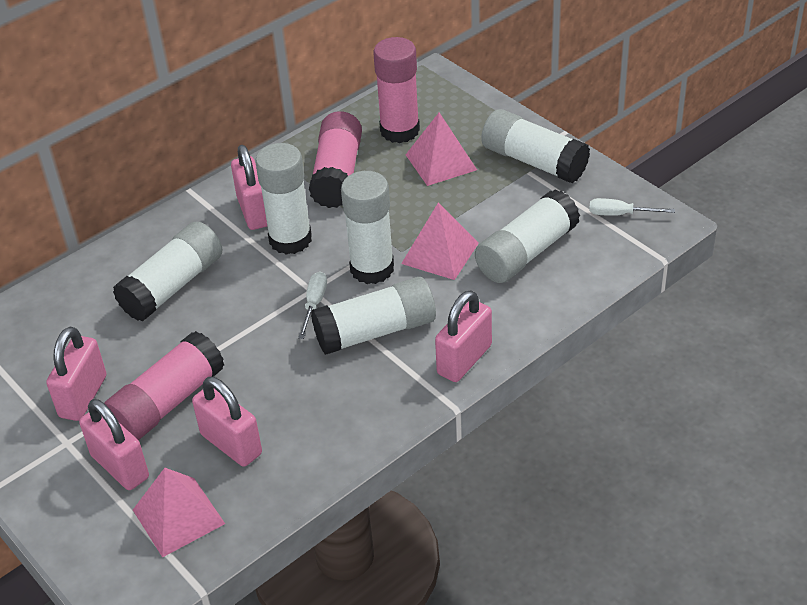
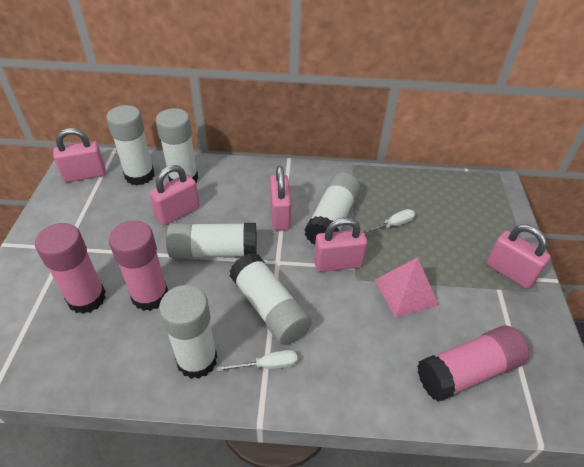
pink pyramid: [133,468,225,558] [401,203,479,280] [406,113,477,186] = 3 -> [375,257,439,318] = 1

